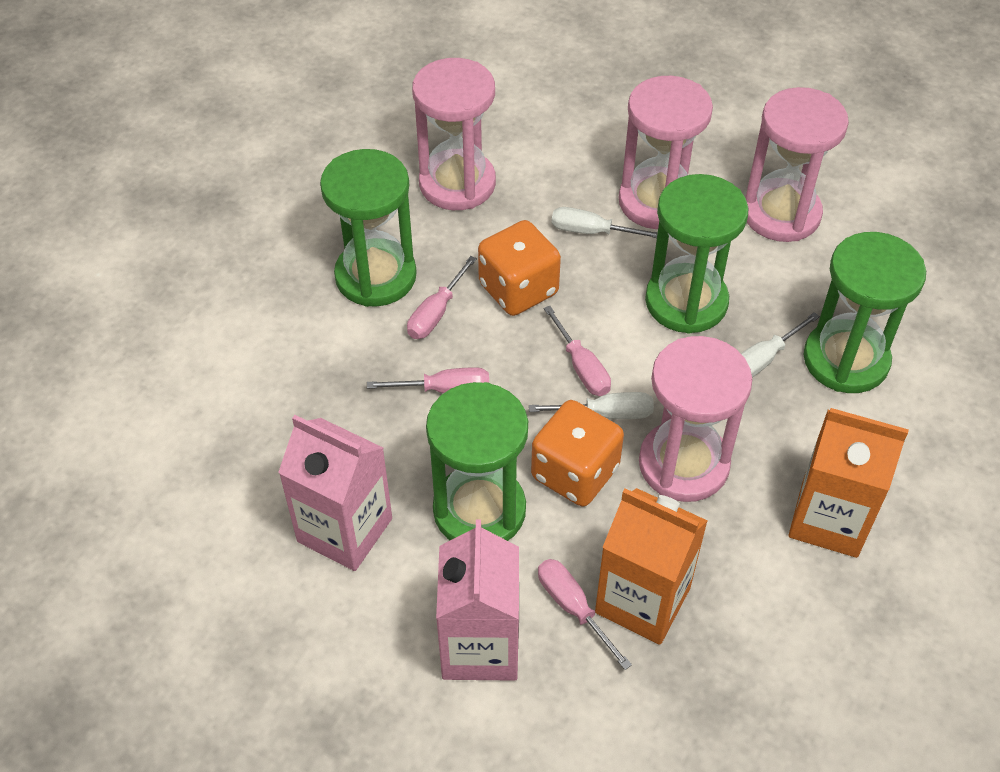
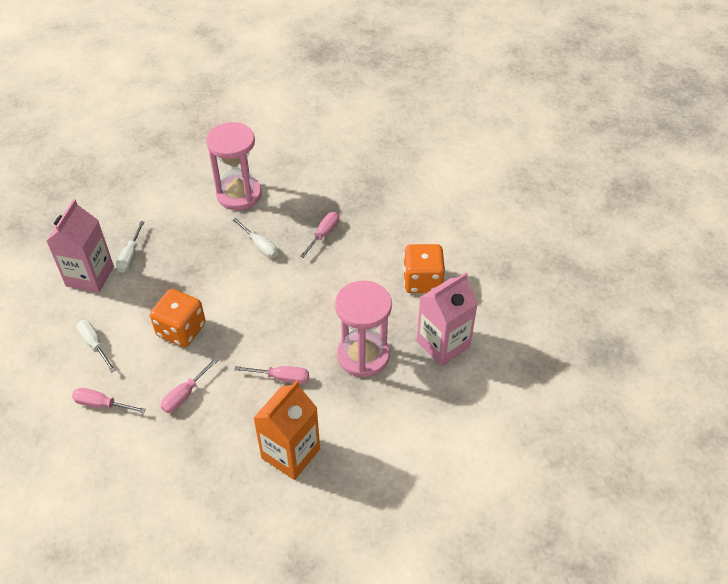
green hourglass: [320,149,417,307] [426,382,528,541] [645,174,749,334] [803,232,926,393] = 4 -> none = 0
orange carton: [595,488,708,645] [789,408,909,558] = 2 -> [254,380,320,480] = 1
pink hourglass: [412,58,496,210] [619,76,713,229] [639,336,753,502] [745,87,849,242] = 4 -> [206,122,262,210] [335,280,392,377] = 2

